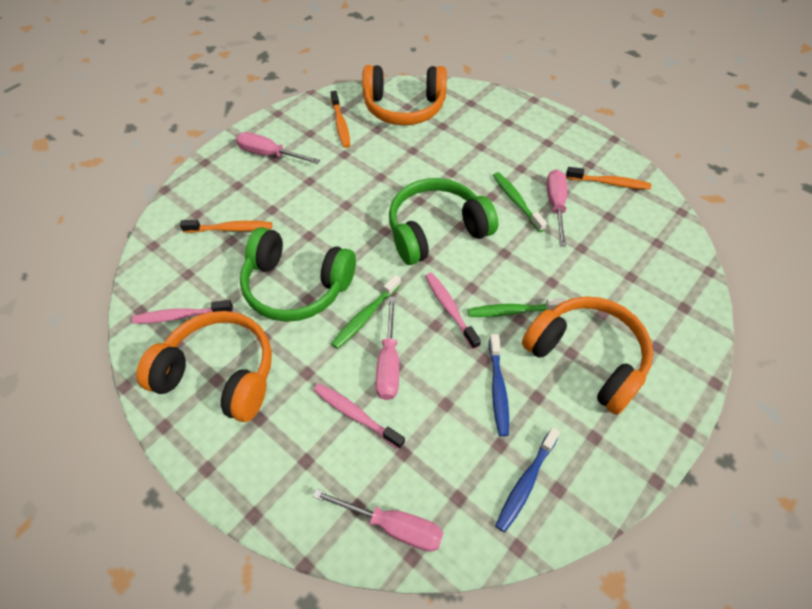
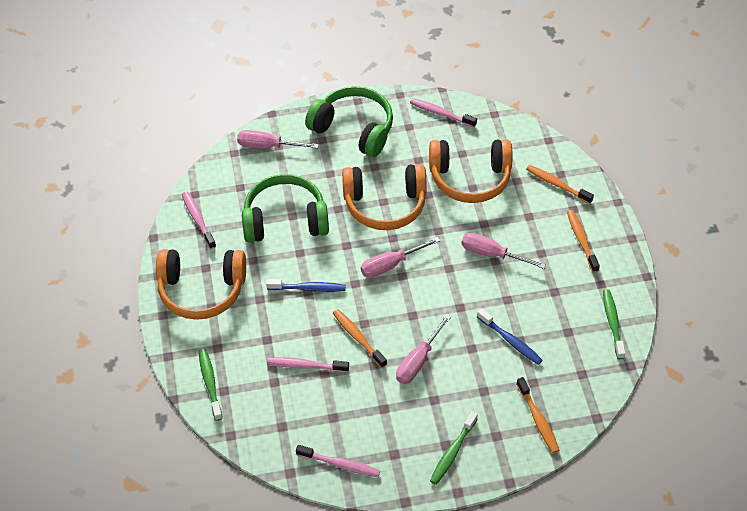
orange toothbrush: [180,220,272,233] [330,91,350,148] [566,167,651,190] = 3 -> [333,309,387,368] [516,377,559,453] [526,165,594,204] [567,210,600,273] = 4
pink toothbrush: [132,300,233,324] [313,383,405,449] [425,272,481,349] = 3 -> [182,191,216,249] [267,357,349,372] [296,445,380,477] [410,98,477,128] = 4

